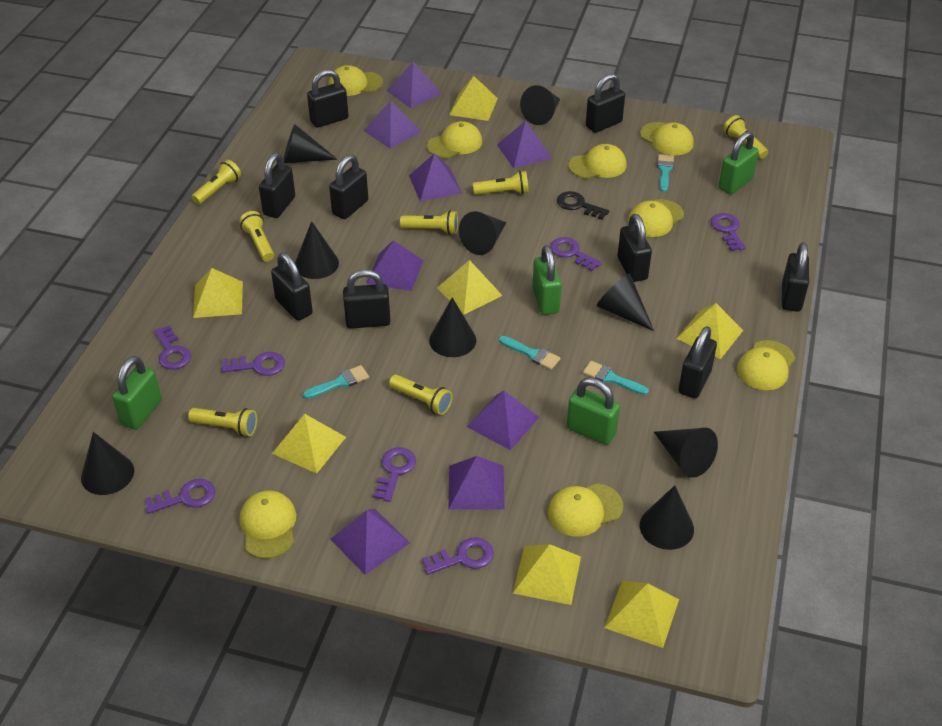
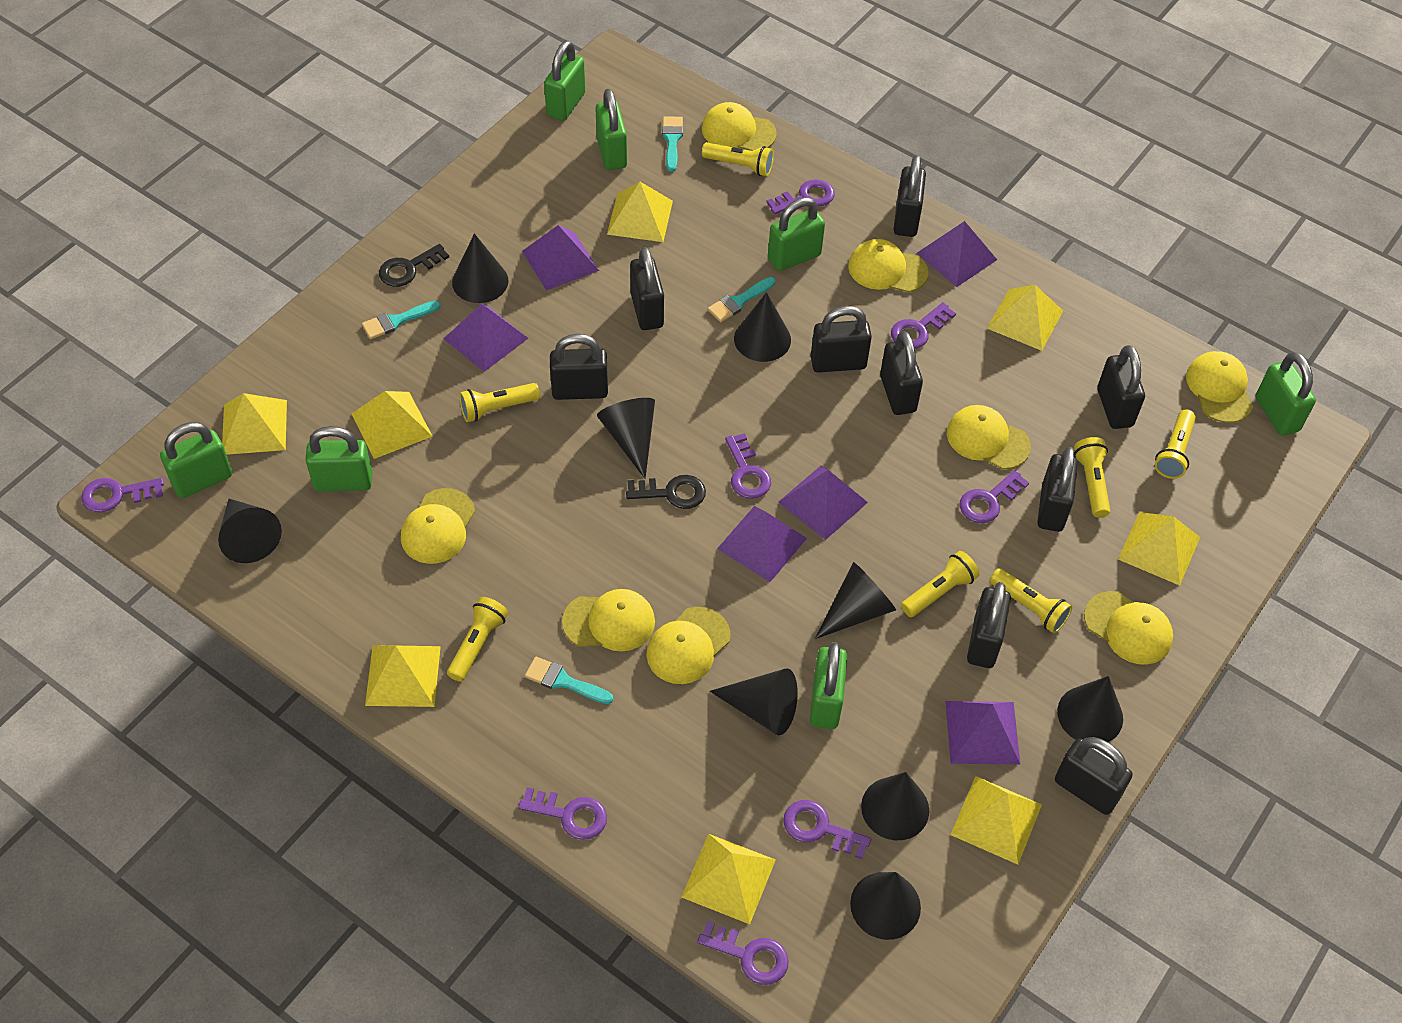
black key: [557,191,609,220] = 1 -> [379,244,449,287] [626,475,706,509] = 2
green padlock: [112,356,162,430] [532,245,562,315] [567,378,620,445] [719,131,759,194] = 4 -> [160,422,232,498] [305,426,373,492] [544,41,585,121] [595,89,627,170] [768,197,825,271] [810,642,847,729] [1256,352,1316,436] = 7
purple key: [145,479,215,514] [154,325,191,370] [221,352,285,376] [373,447,416,502] [422,537,494,575] [550,237,602,271] [711,213,746,251] = 7 -> [81,478,164,512] [518,787,607,840] [697,921,789,985] [725,433,771,499] [766,179,835,215] [783,800,871,859] [891,302,956,349] [960,470,1029,523] = 8
purple pyramid: [330,509,410,575] [364,101,421,149] [366,240,424,291] [387,62,442,108] [409,153,462,201] [449,456,505,509] [467,391,539,450] [497,121,552,168] = 8 -> [444,304,528,372] [522,225,599,290] [717,506,807,582] [779,466,868,540] [916,221,997,287] [945,701,1020,765] = 6
yellow pyramid: [193,268,243,318] [272,414,346,474] [437,260,503,315] [449,76,498,121] [513,544,581,605] [604,580,679,648] [677,303,743,359] = 7 -> [222,393,287,455] [351,391,433,459] [365,645,441,707] [607,182,673,242] [681,834,776,924] [951,776,1042,865] [987,285,1063,351] [1118,512,1200,586] = 8

